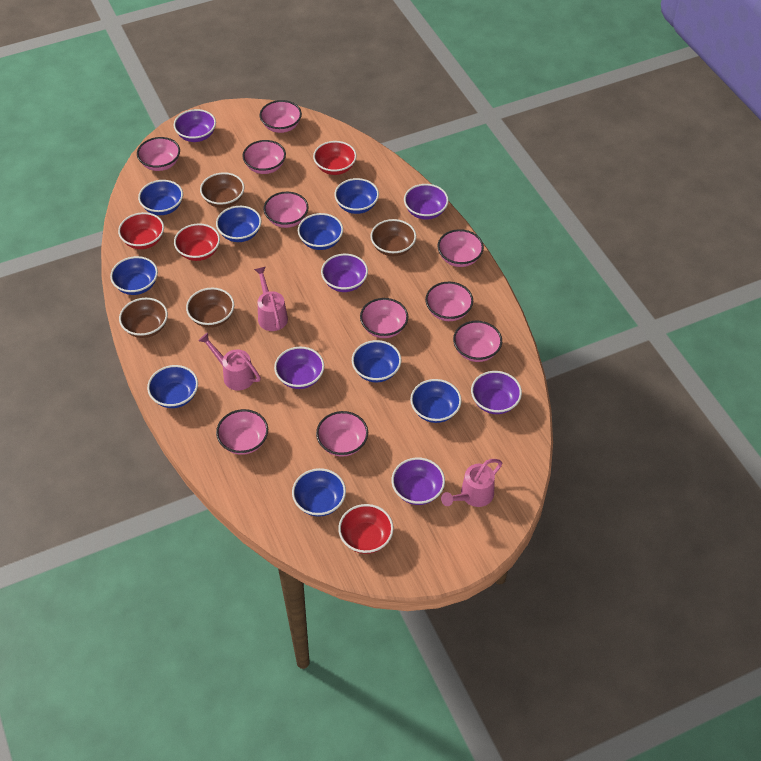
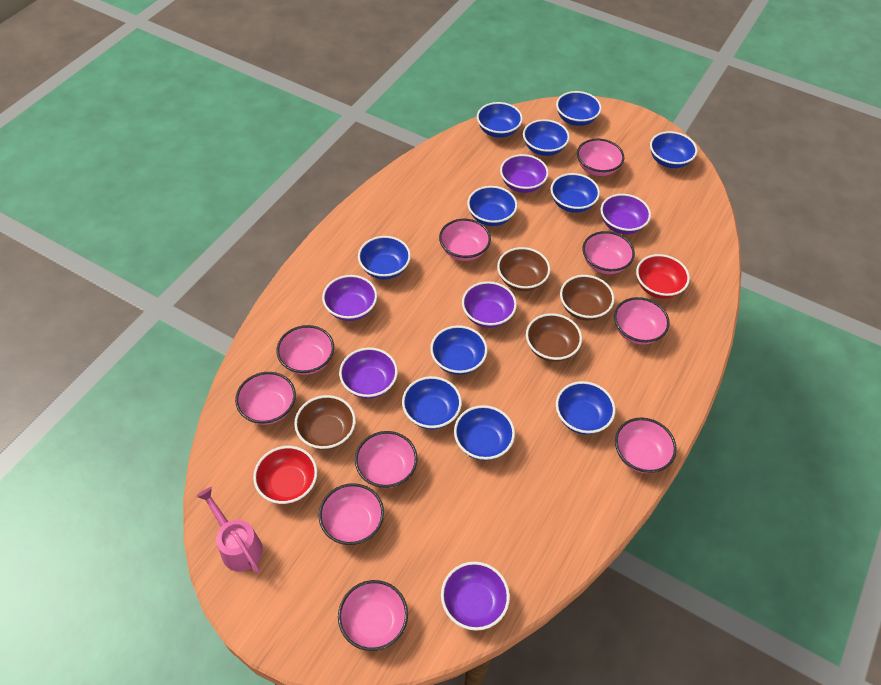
blue bowl: [110,256,158,295] [138,180,183,215] [147,365,198,408] [216,206,261,242] [292,468,346,517] [298,213,343,250] [334,178,379,214] [352,340,401,383] [410,379,462,423] = 9 -> [358,236,411,279] [402,376,462,429] [430,325,488,375] [454,405,515,461] [467,186,518,226] [477,102,523,138] [523,119,570,156] [551,173,600,213] [556,91,602,126] [556,381,615,435] [650,131,697,168] = 11
pink watering can: [198,333,261,391] [254,267,288,331] [441,459,502,507] = 3 -> [196,487,263,573] = 1
red bowl: [118,212,164,249] [174,223,220,261] [313,141,357,175] [338,504,394,554] = 4 -> [253,446,317,504] [636,254,690,299] = 2

